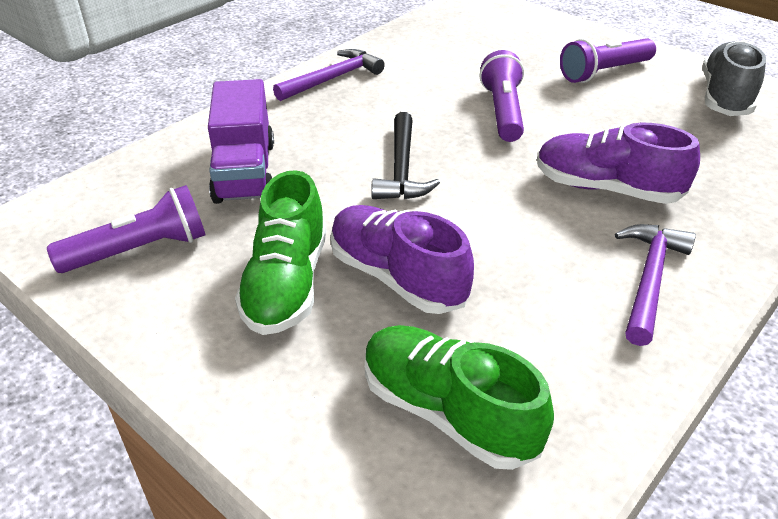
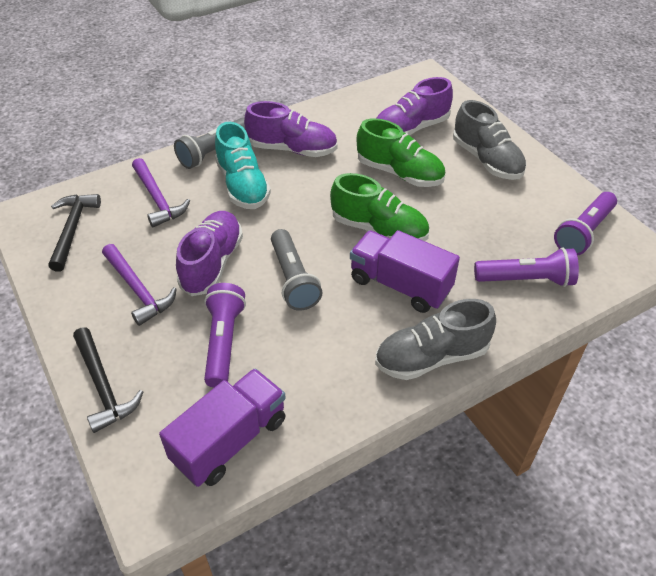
black hammer: [371,112,440,199] = 1 -> [48,194,101,272] [73,327,143,433] = 2
grey flashlight: none = 0 -> [174,118,245,169] [271,229,323,311] = 2
grey shoe: [702,41,766,116] = 1 -> [375,299,496,380] [453,100,527,180] = 2
purple shoe: [330,205,474,314] [537,123,700,204] = 2 -> [176,211,243,296] [244,101,337,157] [377,77,453,136] = 3
purple truck: [208,79,274,204] = 1 -> [159,368,286,487] [350,230,460,313] = 2
turquoise shoe: none = 0 -> [215,122,271,209] = 1

